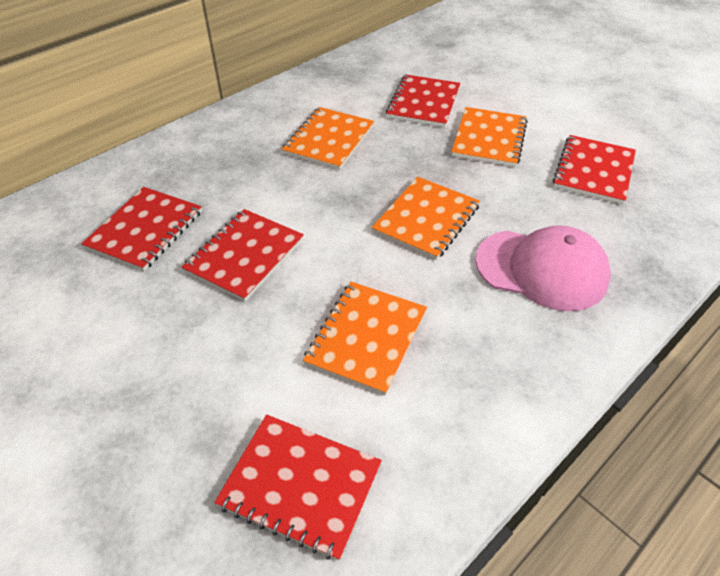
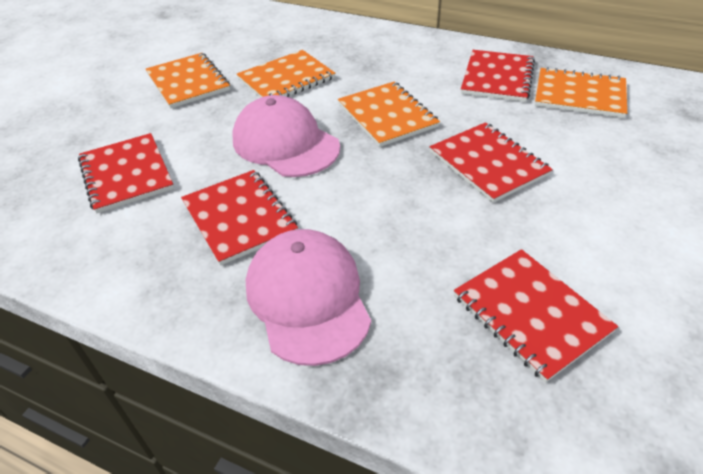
pink cap: [475,225,611,311] = 1 -> [233,95,340,177] [246,229,371,366] = 2

